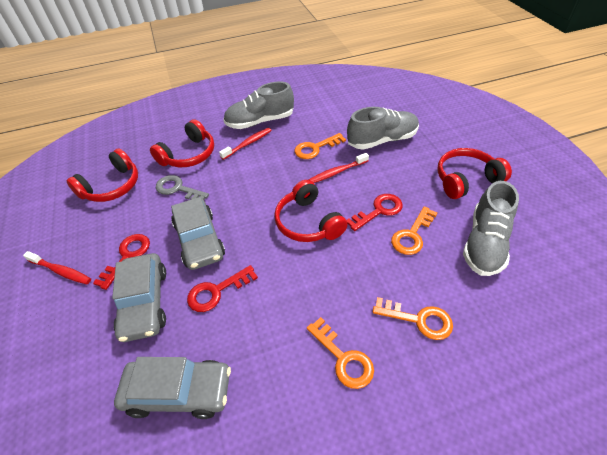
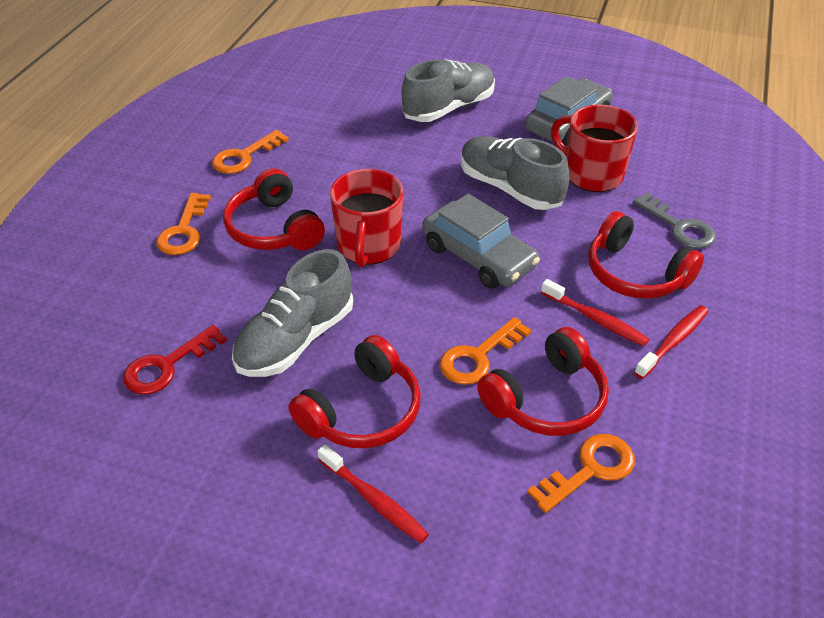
grey car: [112,253,166,342] [114,357,231,419] [171,197,225,270] = 3 -> [422,194,540,289] [525,76,613,146] = 2
red key: [93,234,150,290] [187,265,258,312] [347,194,403,231] = 3 -> [123,325,227,395] = 1
red mug: none = 0 -> [330,169,403,267] [551,104,638,192] = 2

